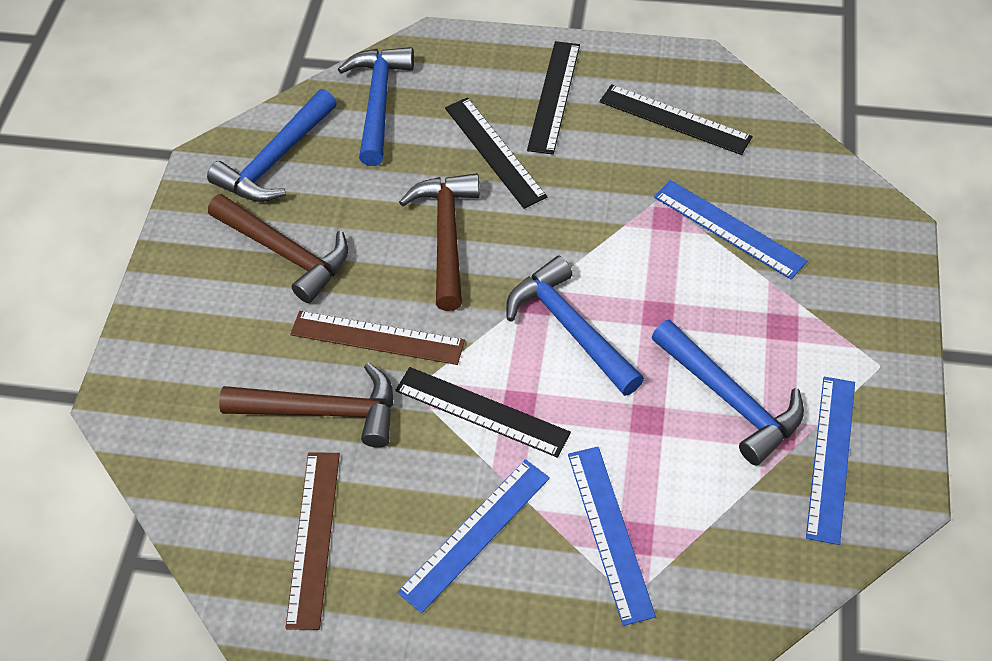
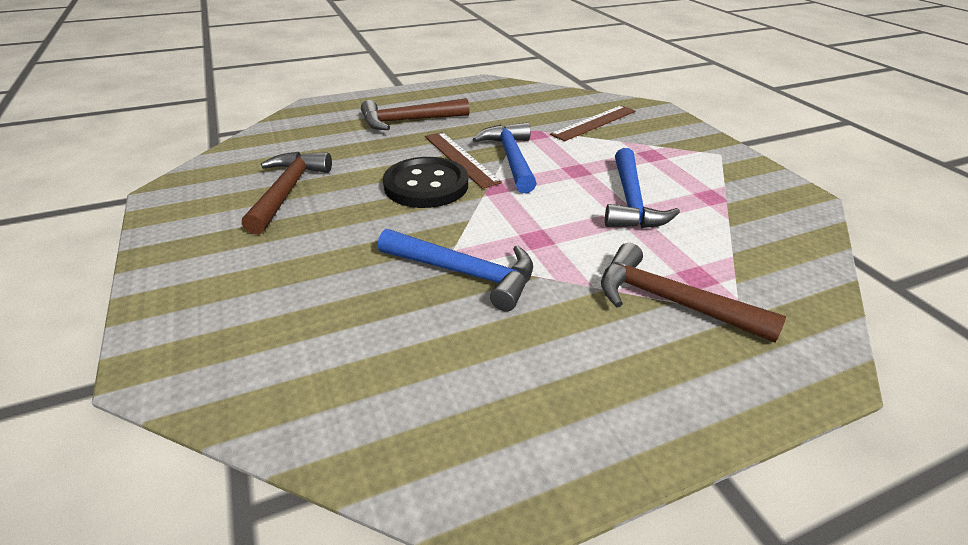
black button: none = 0 -> [383,157,468,208] = 1
black ruler: [395,367,571,458] [445,97,547,209] [527,41,580,155] [600,84,753,155] = 4 -> none = 0
blue hammer: [207,89,337,202] [338,47,414,166] [506,256,644,396] [652,320,804,465] = 4 -> [378,229,533,311] [472,122,537,193] [605,148,680,228] = 3
blue ruler: [397,459,550,613] [568,447,656,626] [654,180,807,280] [806,377,855,545] = 4 -> none = 0

